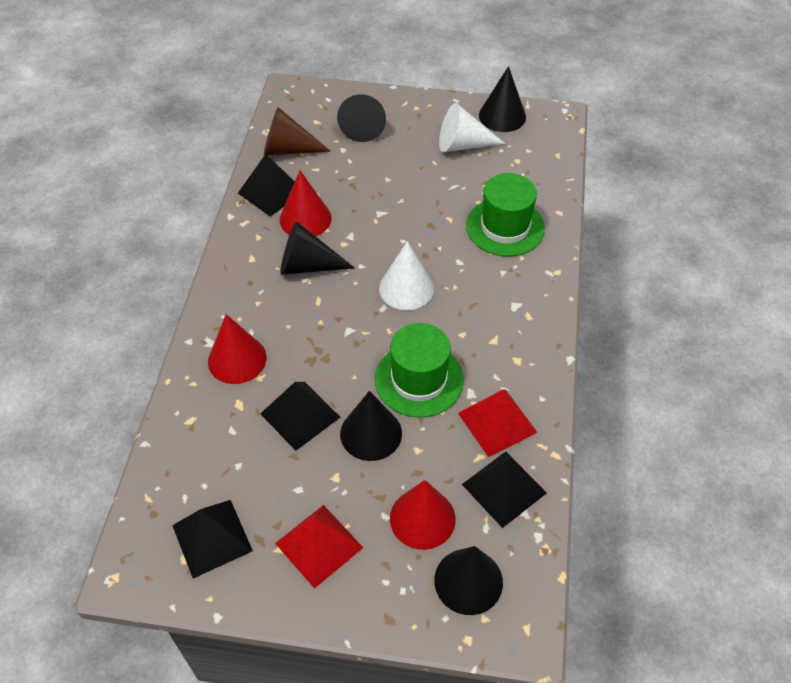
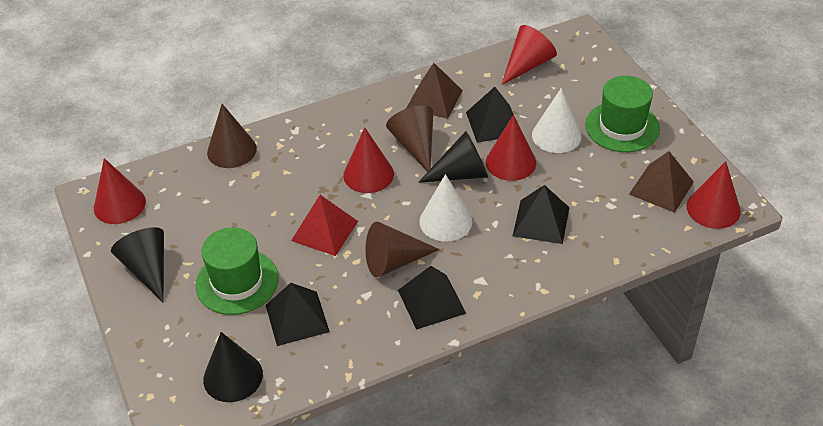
black cone: [280,222,355,275] [337,94,386,142] [340,391,402,461] [434,546,503,615] [479,66,526,132] = 5 -> [111,227,164,303] [203,332,263,402] [418,131,488,183] = 3
brown cone: [264,107,331,155] = 1 -> [207,104,257,168] [365,222,440,277] [386,105,433,172] = 3
brown pyramid: none = 0 -> [406,63,463,119] [629,151,694,213] = 2
red cone: [208,314,267,384] [280,171,332,236] [390,480,456,550] = 3 -> [94,158,146,224] [343,127,394,193] [486,115,536,181] [502,25,557,85] [686,161,741,229] = 5
red pyramid: [275,505,363,589] [458,389,537,457] = 2 -> [291,195,358,256] = 1

